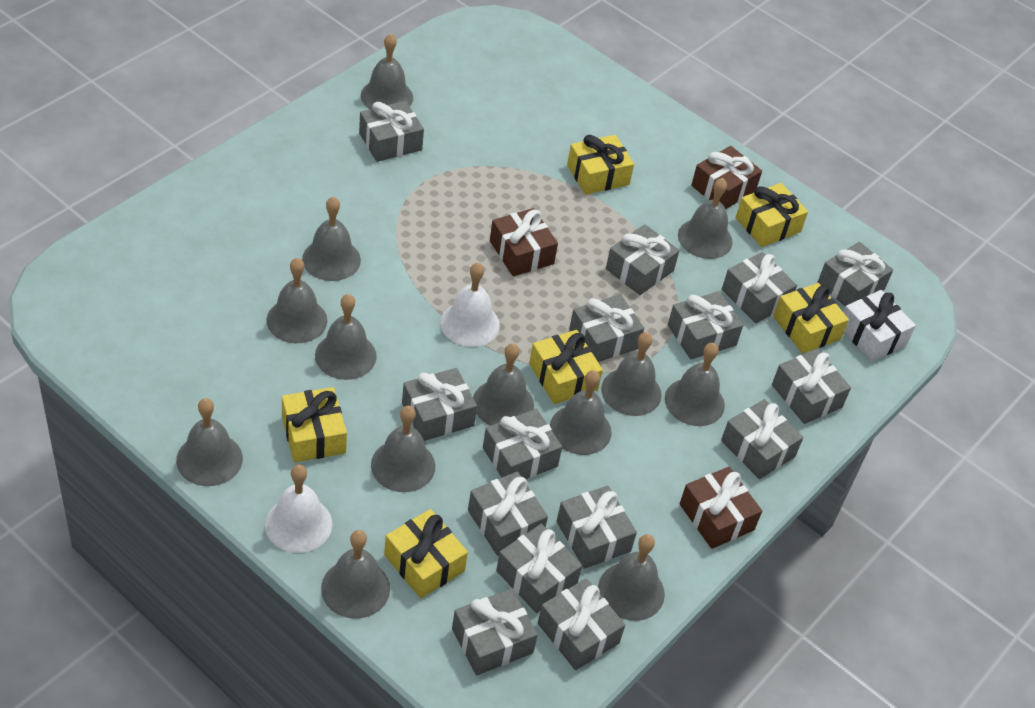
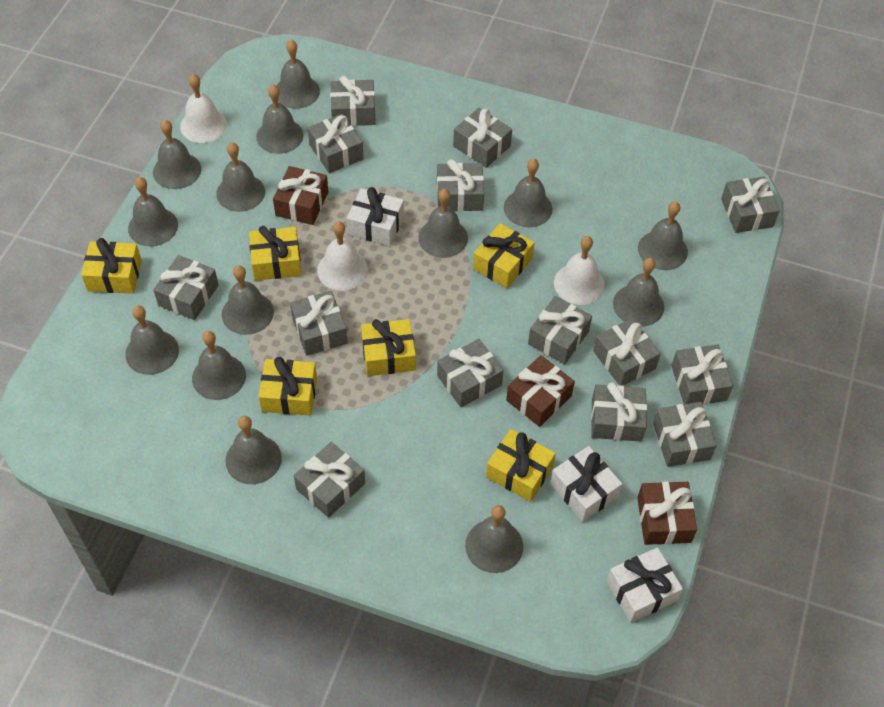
grey bell: [176,398,243,486] [267,258,327,343] [302,197,361,281] [315,294,377,380] [321,530,390,619] [361,34,413,109] [371,406,435,492] [473,343,534,425] [550,370,612,455] [598,534,665,621] [601,332,661,416] [665,343,725,426] [678,178,733,259] = 13 -> [125,305,179,375] [128,177,178,246] [153,120,201,189] [192,331,246,400] [216,142,265,212] [222,265,274,335] [225,416,282,484] [256,85,303,154] [276,40,320,109] [418,189,468,258] [465,505,523,573] [504,159,552,227] [613,258,664,327] [638,201,688,270] = 14
grey gift: [359,101,424,162] [402,368,477,441] [452,589,538,675] [468,472,548,556] [483,409,562,479] [496,524,582,613] [538,578,625,670] [557,486,637,569] [569,294,644,362] [606,224,679,295] [668,291,743,359] [721,399,803,479] [722,252,797,323] [772,349,851,424] [818,242,893,307] = 15 -> [153,255,219,320] [290,291,348,356] [294,442,365,518] [308,114,364,173] [330,76,376,126] [437,159,484,212] [437,339,504,407] [453,108,512,168] [528,296,592,364] [591,382,647,442] [593,318,661,386] [653,402,717,467] [671,345,733,405] [721,177,780,233] = 14
white bell: [265,465,332,553] [440,263,500,347] = 2 -> [180,74,227,143] [317,221,368,291] [554,236,605,305] = 3
white gift: [843,290,916,362] = 1 -> [347,187,404,246] [550,446,622,521] [607,547,683,623] = 3

